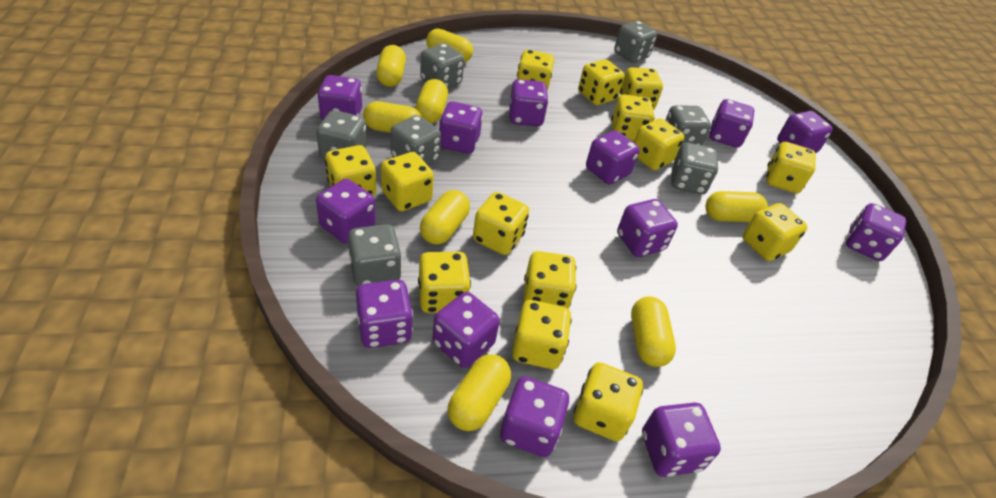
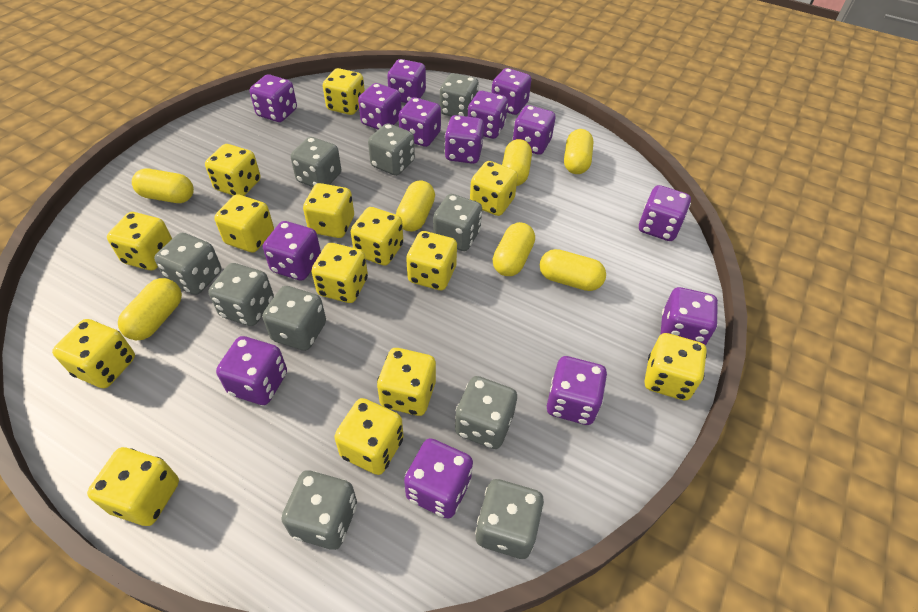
grey dice: [316,110,367,159] [348,224,402,286] [390,115,441,165] [420,43,464,89] [614,21,657,63] [665,105,711,146] [671,142,718,195] = 7 -> [154,233,222,295] [208,263,274,326] [263,286,326,351] [281,470,357,550] [291,137,341,187] [368,123,415,176] [433,194,482,251] [440,73,479,117] [455,376,517,449] [475,479,544,559] = 10
purple dice: [316,179,376,244] [317,75,362,121] [356,280,413,348] [433,292,500,368] [439,101,483,154] [500,376,570,457] [509,79,548,126] [586,130,640,184] [617,199,678,257] [642,402,721,477] [709,99,755,148] [777,111,833,153] [846,203,906,261] = 13 -> [216,336,287,405] [250,74,297,122] [263,221,321,281] [358,83,402,130] [387,59,426,103] [399,97,441,147] [404,438,473,519] [445,115,484,164] [468,91,508,139] [491,68,532,115] [512,105,555,155] [547,356,607,425] [639,185,691,241] [661,287,718,346] = 14
yellow capsule: [363,101,422,133] [376,45,406,87] [415,79,448,123] [420,190,470,245] [426,28,473,63] [448,354,511,431] [631,296,676,367] [706,191,768,222] = 8 -> [118,278,182,340] [132,168,194,203] [396,180,435,231] [493,222,535,276] [502,139,532,186] [540,249,606,291] [564,129,593,174] = 7

